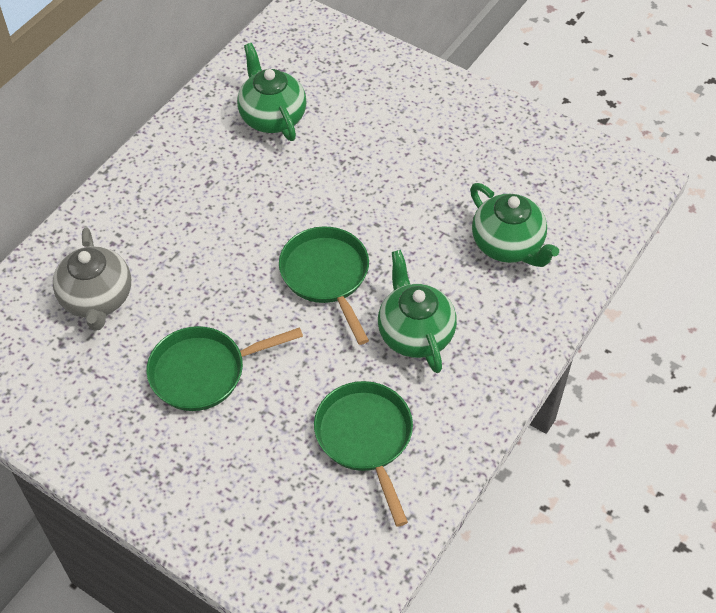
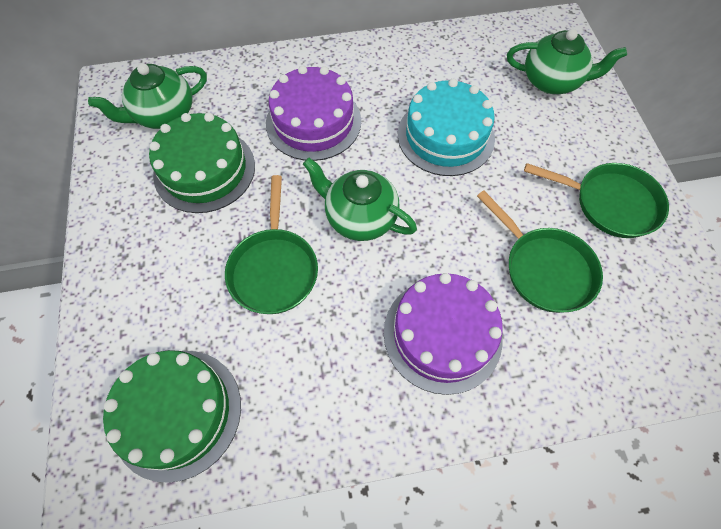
green cake: none = 0 -> [103,350,241,483] [149,113,255,213] = 2
grey teapot: [53,227,131,331] = 1 -> none = 0
purple cake: none = 0 -> [266,66,361,161] [384,273,503,395] = 2
turquoise cake: none = 0 -> [398,79,495,176] = 1

